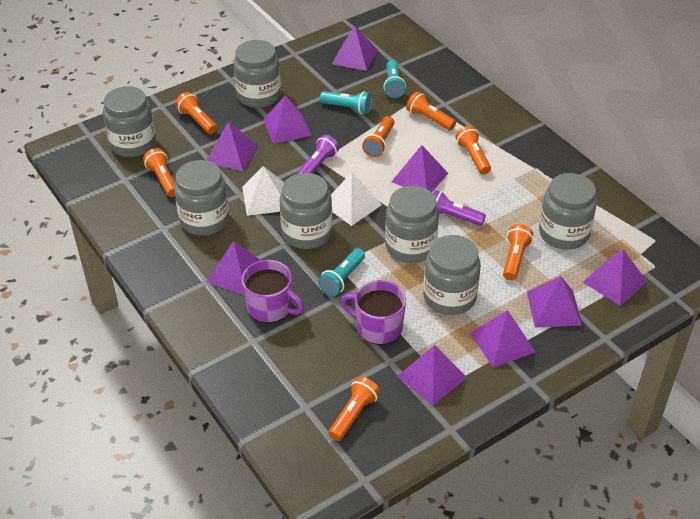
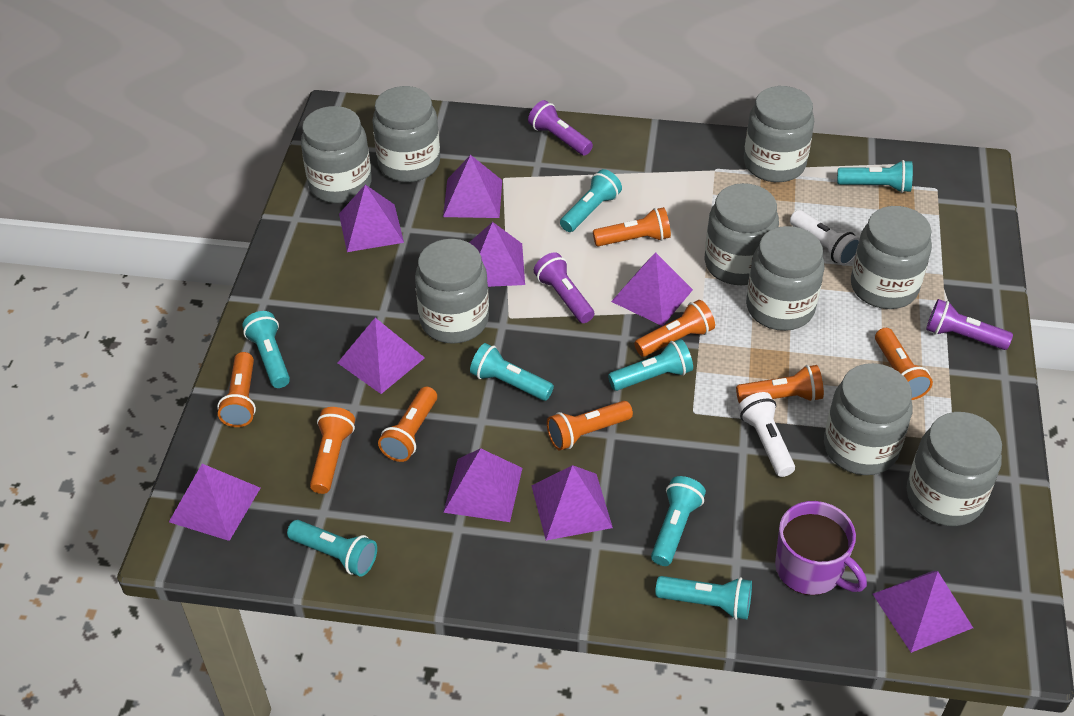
grey jar: [103,86,156,157] [174,160,229,236] [234,40,281,108] [280,173,332,249] [385,186,439,263] [423,235,481,315] [539,173,597,250] = 7 -> [301,106,372,203] [372,86,440,182] [415,239,489,344] [705,183,779,285] [744,86,814,182] [746,226,824,331] [824,363,912,475] [851,206,932,309] [907,412,1002,526] = 9
orange flashlight: [143,148,175,197] [175,92,217,134] [328,377,380,441] [362,116,395,157] [406,92,456,130] [455,126,491,175] [503,224,533,280] = 7 -> [217,352,256,427] [310,407,355,494] [378,387,437,462] [547,401,633,450] [593,207,671,246] [634,300,715,357] [736,365,824,403] [875,328,933,400] = 8
purple flashlight: [297,135,339,174] [433,190,486,226] = 2 -> [528,100,593,156] [534,252,594,323] [926,299,1013,350] = 3
purple mug: [242,260,304,323] [340,280,406,345] = 2 -> [775,501,867,595] = 1
turquoise flashlight: [318,248,365,296] [320,91,372,114] [383,60,406,98] = 3 -> [242,311,290,388] [287,520,377,577] [470,343,554,401] [560,169,622,232] [608,339,693,391] [651,476,706,566] [655,576,752,620] [837,160,913,193] = 8
white flashlight: none = 0 -> [738,392,795,477] [790,210,859,266] = 2
white pyramid: [242,166,284,216] [331,172,382,226] = 2 -> none = 0

